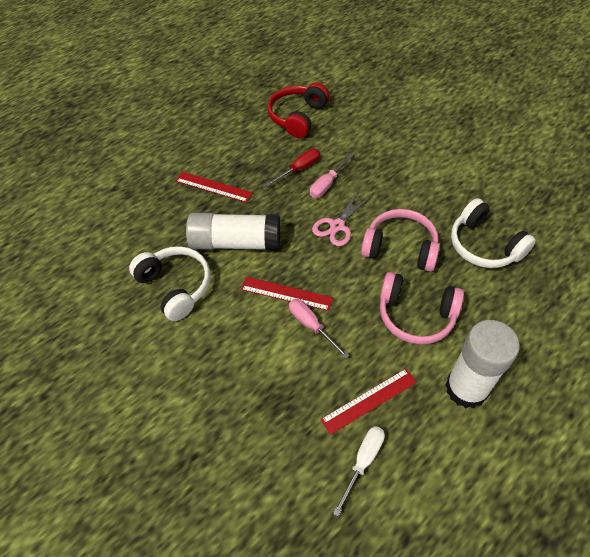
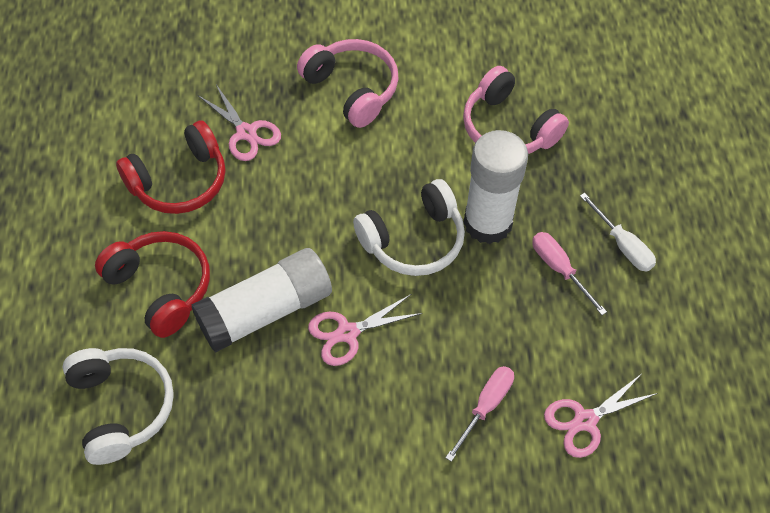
pink scissors: [312,191,371,246] = 1 -> [198,84,281,161] [308,294,422,366] [544,374,658,458] = 3
red headphones: [267,82,330,138] = 1 -> [95,231,210,338] [116,120,225,214] = 2
red ruler: [176,172,253,203] [241,277,333,311] [321,369,417,435] = 3 -> none = 0
red screwdriver: [265,149,320,186] = 1 -> none = 0

